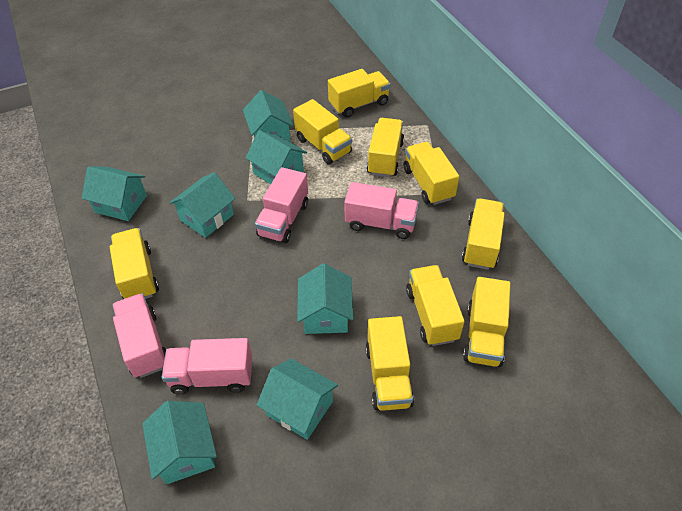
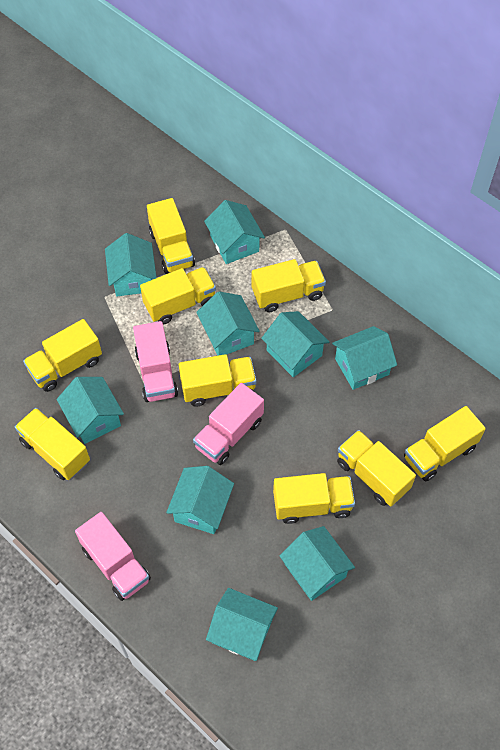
pink truck: [112,293,166,378] [162,338,252,395] [255,167,308,243] [344,182,419,239] = 4 -> [75,512,151,601] [133,321,178,402] [193,383,264,465] = 3
turquoise house: [82,166,147,221] [142,401,217,484] [169,172,235,238] [243,90,294,142] [245,130,307,184] [257,358,338,440] [297,263,353,334] = 7 -> [57,377,124,444] [105,233,157,296] [166,466,234,534] [196,291,260,356] [204,200,265,264] [206,588,278,661] [261,311,329,377] [279,526,355,601] [332,326,397,390] = 9

